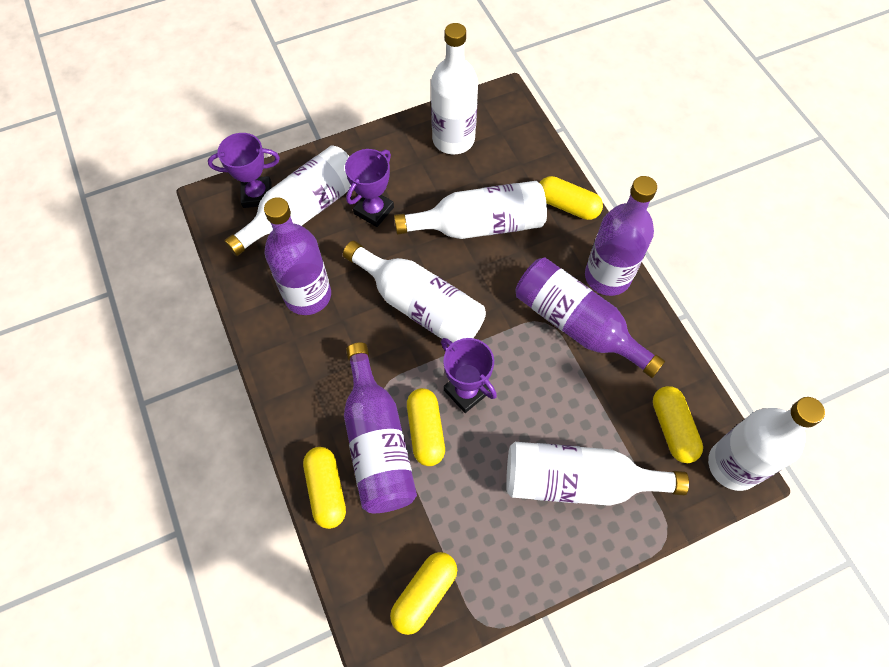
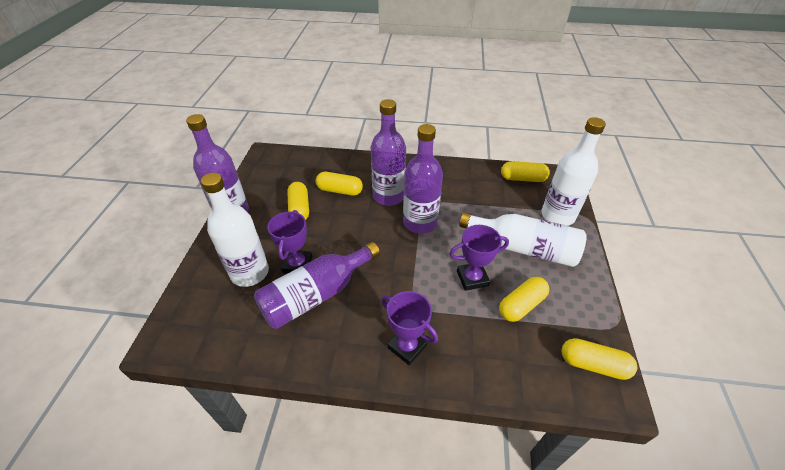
white bottle: [224,145,351,256] [343,241,486,343] [394,181,547,239] [431,23,478,154] [506,442,689,506] [708,397,825,491] = 6 -> [201,173,269,287] [459,212,587,267] [542,117,606,226] = 3

